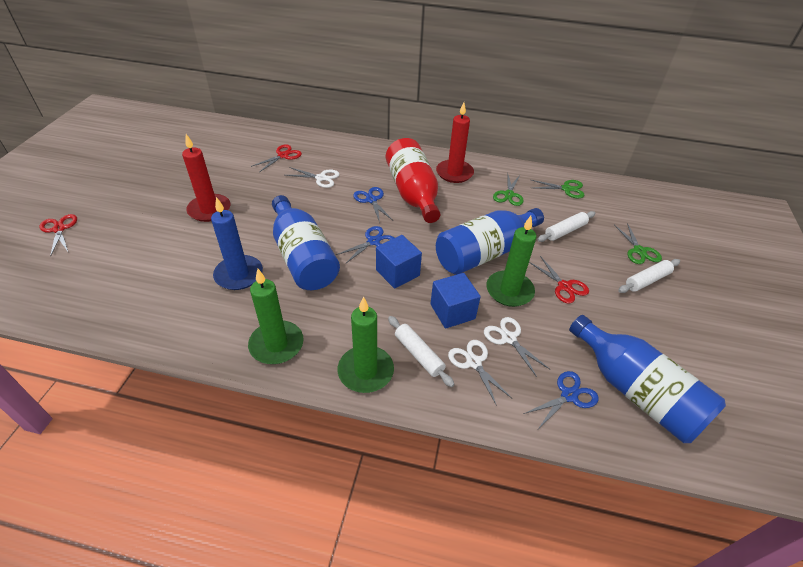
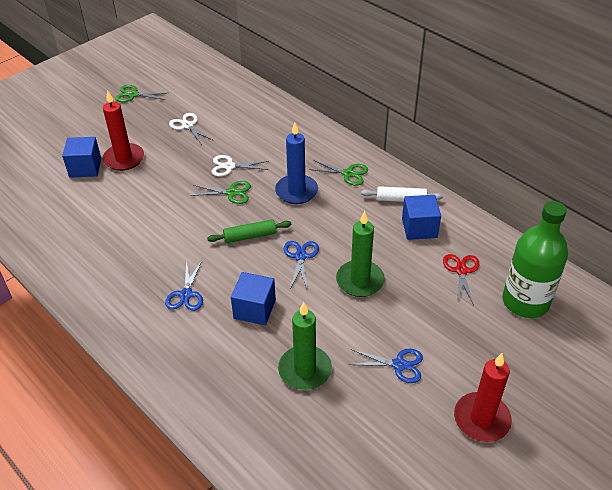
blue bottle: [272,195,340,290] [436,208,544,275] [569,315,726,443] = 3 -> none = 0
blue cube: [376,235,422,289] [431,273,481,329] = 2 -> [62,137,101,178] [231,272,276,325] [402,195,441,240] = 3
green bottle: none = 0 -> [502,201,568,318] = 1
green candle: [248,269,304,364] [338,296,394,393] [486,216,536,307] = 3 -> [278,302,332,390] [336,211,385,297] = 2
green rolling pin: none = 0 -> [207,219,292,243] = 1
red bottle: [386,138,440,223] = 1 -> none = 0
red scissors: [40,214,77,257] [251,144,302,172] [529,256,589,304] = 3 -> [443,254,480,305] = 1
white rolling pin: [388,316,454,387] [537,211,596,242] [618,259,680,293] = 3 -> [361,186,443,202] = 1
white scissors: [285,167,340,188] [448,340,513,406] [484,317,550,377] = 3 -> [169,113,214,145] [211,155,269,176] = 2

